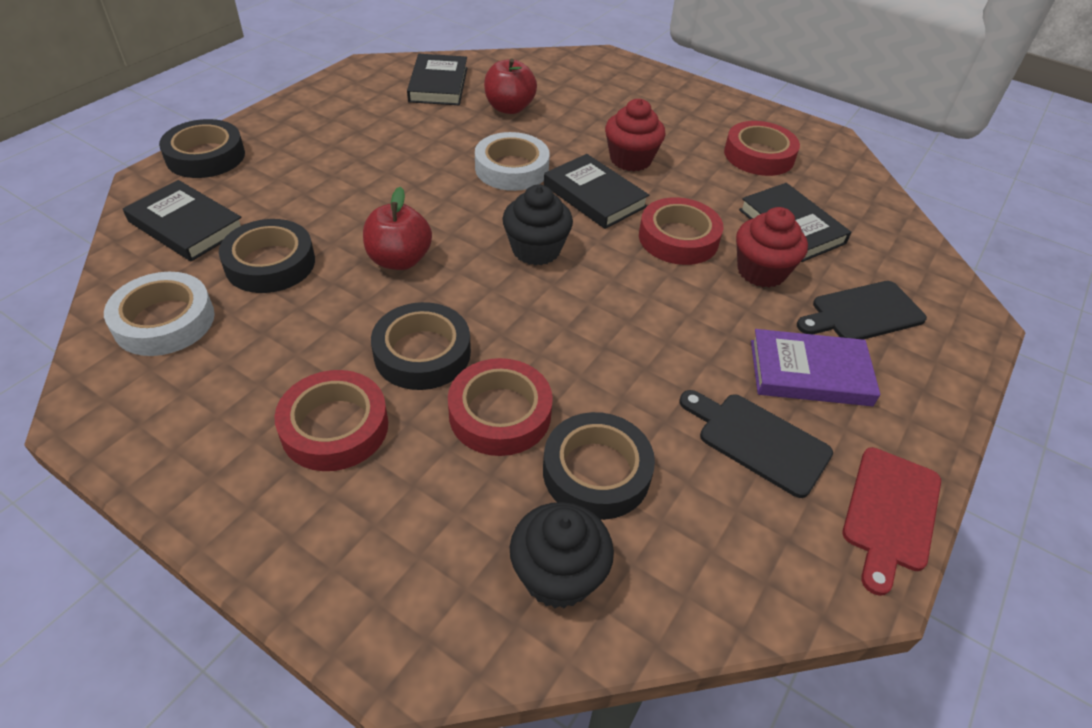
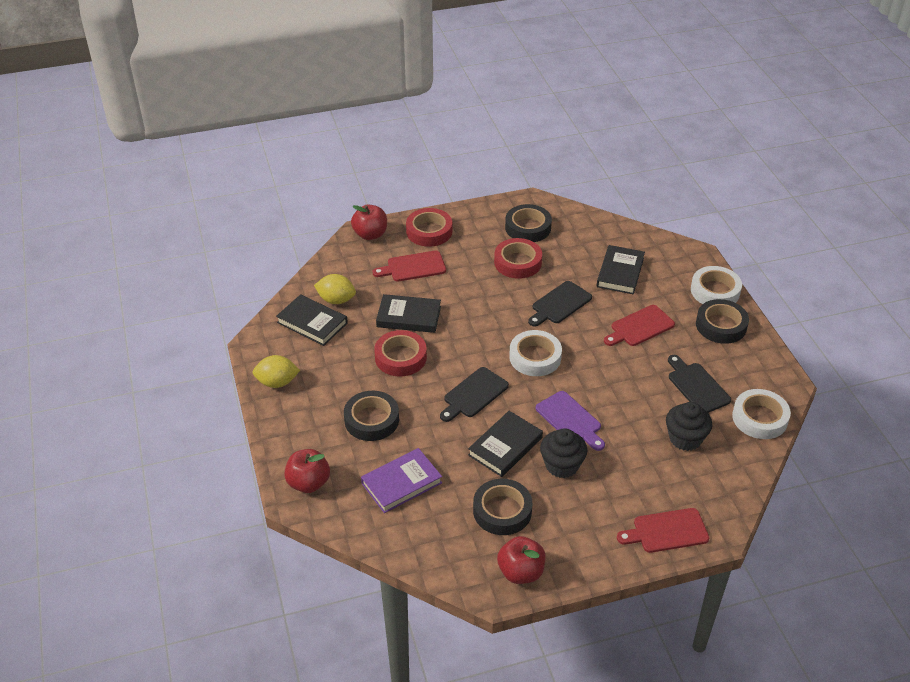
black cutting board: [679,390,833,498] [797,281,927,340] = 2 -> [440,367,509,422] [528,281,592,326] [668,355,731,413] = 3
purple cutting board: none = 0 -> [536,391,605,451] = 1
red apple: [363,187,432,270] [484,58,537,114] = 2 -> [284,449,330,493] [351,204,387,240] [497,536,546,584] = 3
red cupcake: [605,99,665,171] [736,207,808,287] = 2 -> none = 0
red cutting board: [843,447,941,596] = 1 -> [373,251,446,282] [604,305,675,346] [617,508,709,553] = 3
red tape: [275,370,388,471] [448,358,553,456] [639,197,723,265] [724,121,800,176] = 4 -> [374,330,427,377] [406,208,452,247] [494,238,542,279] = 3
white tape: [104,272,215,356] [475,132,550,191] = 2 -> [509,330,562,376] [691,266,742,304] [732,389,791,439] = 3
yellow lemon: none = 0 -> [252,355,300,388] [314,274,356,304] = 2

